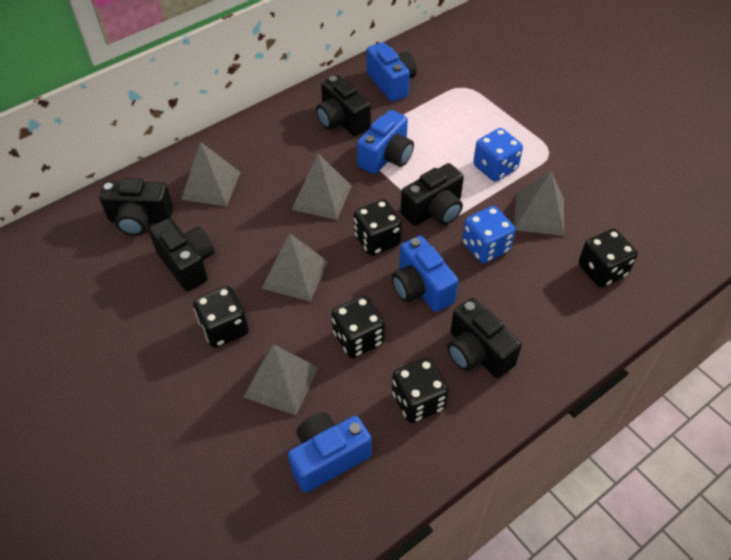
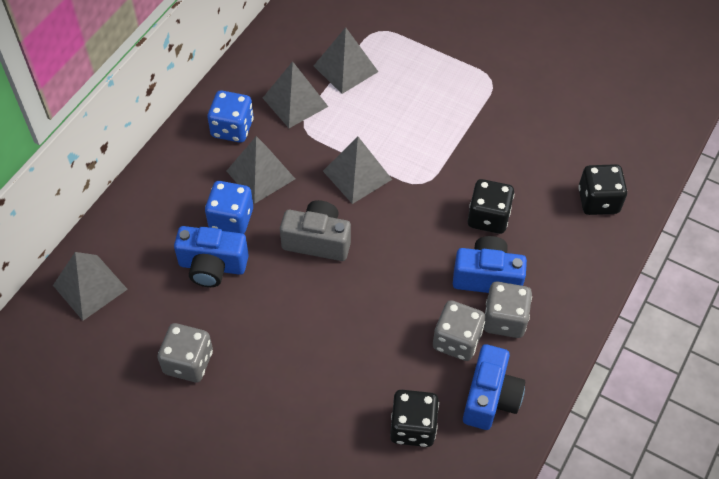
black camera: [99,178,173,236] [149,218,215,291] [316,75,371,136] [401,163,464,226] [447,298,522,378] = 5 -> none = 0
black dice: [193,286,249,348] [331,295,385,358] [353,199,402,256] [392,357,449,423] [579,229,638,287] = 5 -> [390,390,439,447] [468,179,514,234] [578,164,627,215] = 3
blue camera: [288,412,371,493] [357,110,414,174] [366,42,417,102] [392,236,458,312] = 4 -> [174,226,249,287] [453,236,527,293] [463,344,525,430] = 3
grey camera: none = 0 -> [280,200,351,261] = 1
grey dice: none = 0 -> [157,323,213,382] [433,300,485,361] [484,282,532,338] = 3

